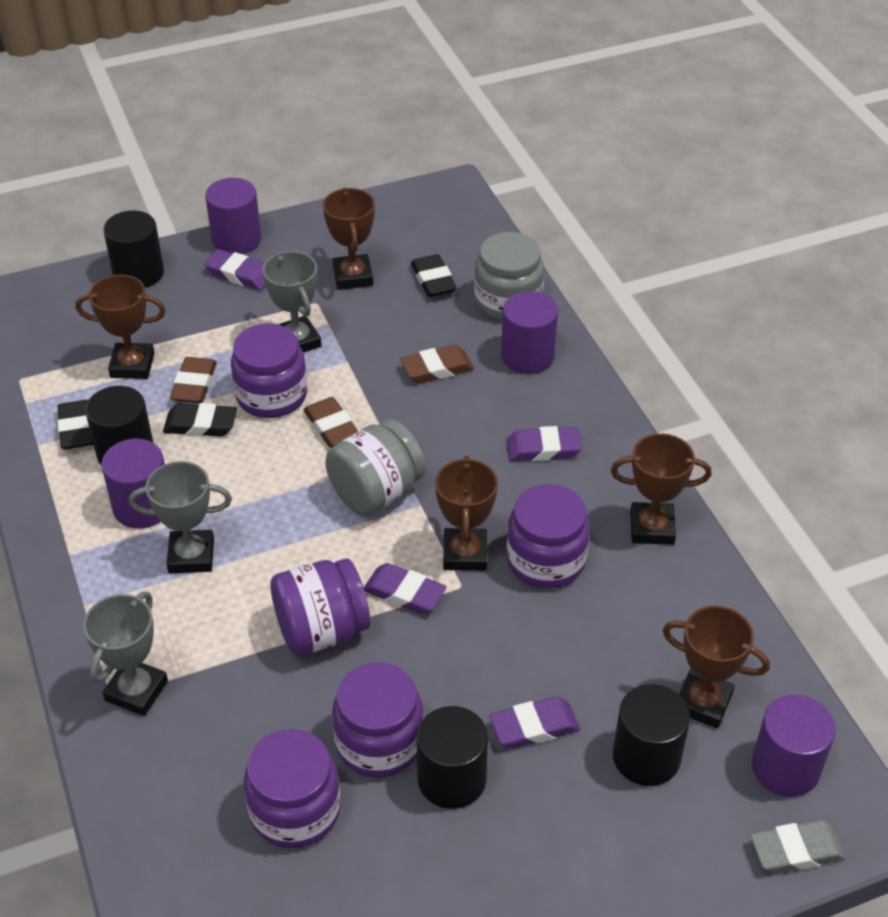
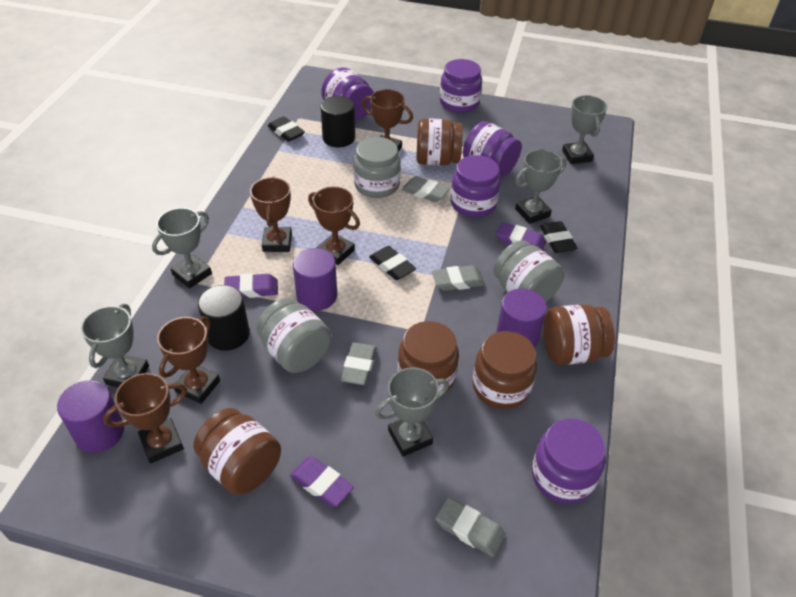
black cylinder: [85,386,153,466] [103,210,164,288] [417,706,488,809] [613,684,690,786] = 4 -> [198,285,250,351] [320,96,355,147] = 2
brown eraser: [170,357,217,403] [303,397,358,448] [401,345,474,383] = 3 -> none = 0
brown jar: none = 0 -> [193,408,281,495] [398,321,459,394] [416,118,463,165] [473,331,537,409] [543,304,615,365] = 5
grey eraser: [750,820,846,873] = 1 -> [341,343,377,385] [402,176,450,202] [432,265,485,291] [436,497,505,557] = 4
grey jar: [325,419,426,516] [474,232,544,320] = 2 -> [257,298,332,373] [353,137,401,198] [493,240,564,303] = 3
grey trophy: [83,592,168,716] [129,461,232,573] [263,251,321,353] = 3 -> [81,304,149,388] [152,208,212,288] [375,367,449,456] [515,149,566,224] [562,95,607,164] = 5
purple cylinder: [102,439,165,529] [205,178,261,254] [501,291,558,374] [752,695,836,797] = 4 -> [57,380,124,453] [293,248,337,311] [496,288,547,348] = 3
purple eraser: [204,249,266,290] [364,563,446,614] [490,697,580,749] [506,426,582,461] = 4 -> [224,273,278,298] [290,456,354,507] [496,222,546,251] = 3

